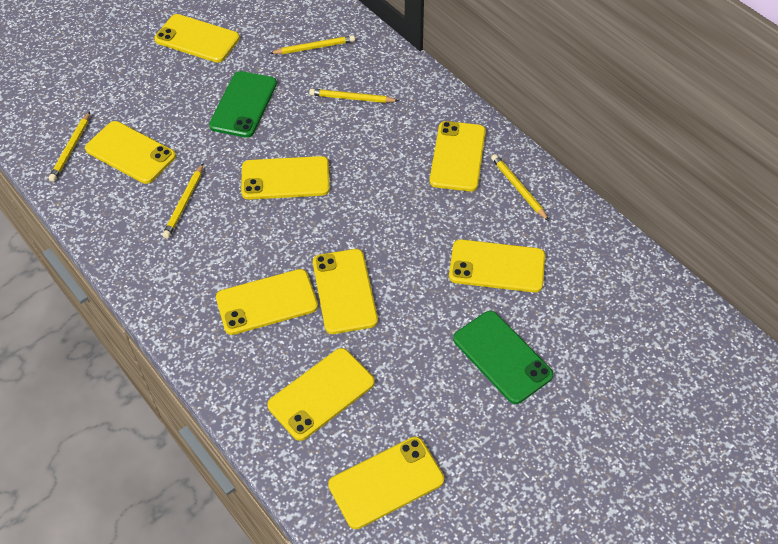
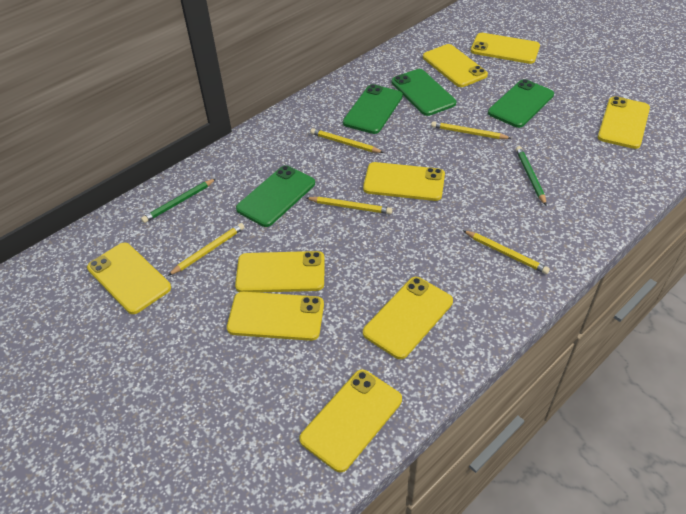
green pencil: none = 0 -> [141,178,216,223] [516,146,546,205] = 2
green phone: [209,71,277,138] [453,311,553,404] = 2 -> [236,165,315,227] [343,84,403,134] [392,69,456,116] [488,79,554,128] = 4

